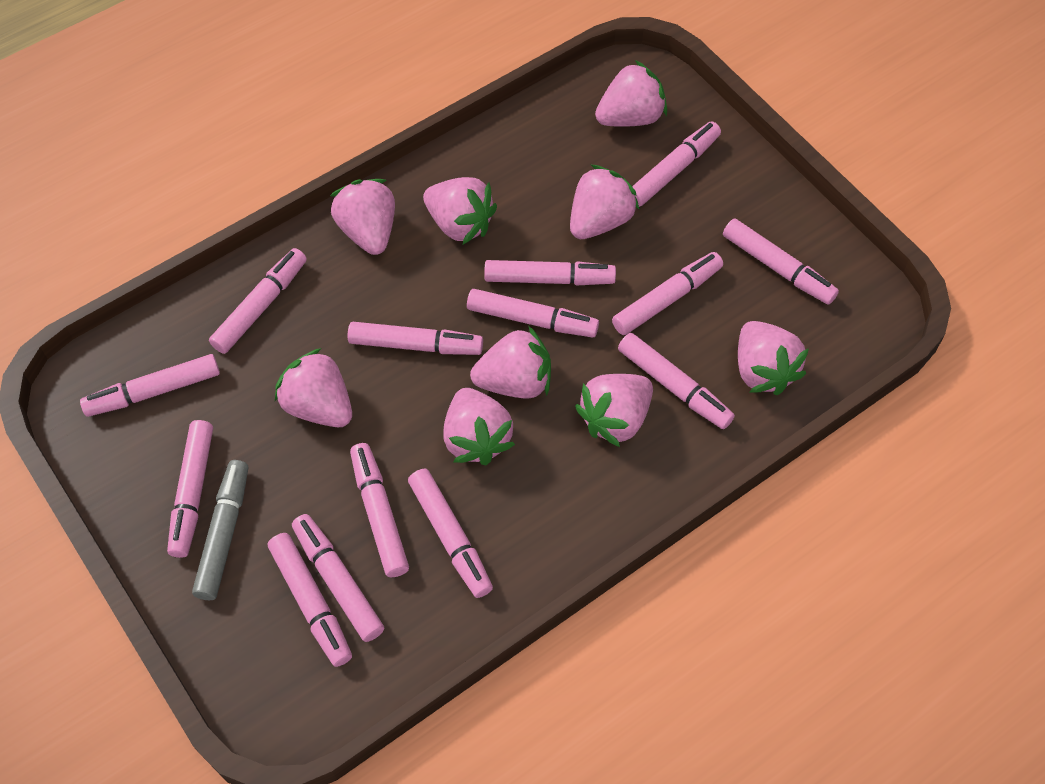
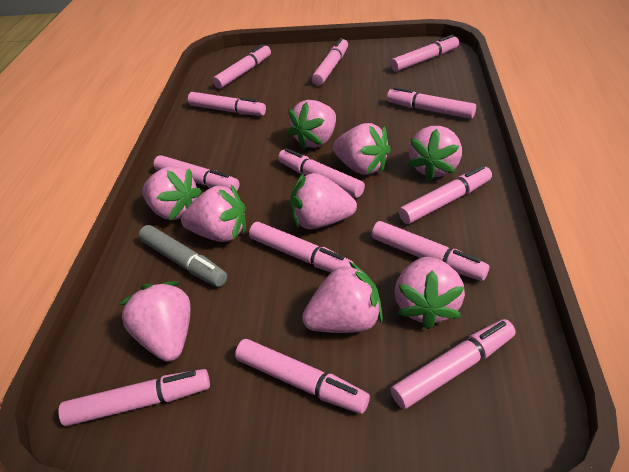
pink marker: [80,354,220,417] [167,420,213,558] [209,248,307,354] [268,533,352,667] [292,514,384,642] [347,322,483,355] [350,443,409,577] [408,468,493,598] [467,289,599,338] [484,260,616,286] [612,252,723,335] [618,333,735,429] [632,121,721,207] [723,218,839,305] = 14 -> [58,369,210,426] [153,155,239,191] [188,92,266,116] [213,44,271,89] [235,339,370,414] [249,222,354,272] [278,148,365,198] [312,38,348,86] [372,221,489,281] [387,87,476,119] [390,319,516,409] [391,35,459,72] [399,165,492,224] = 13

